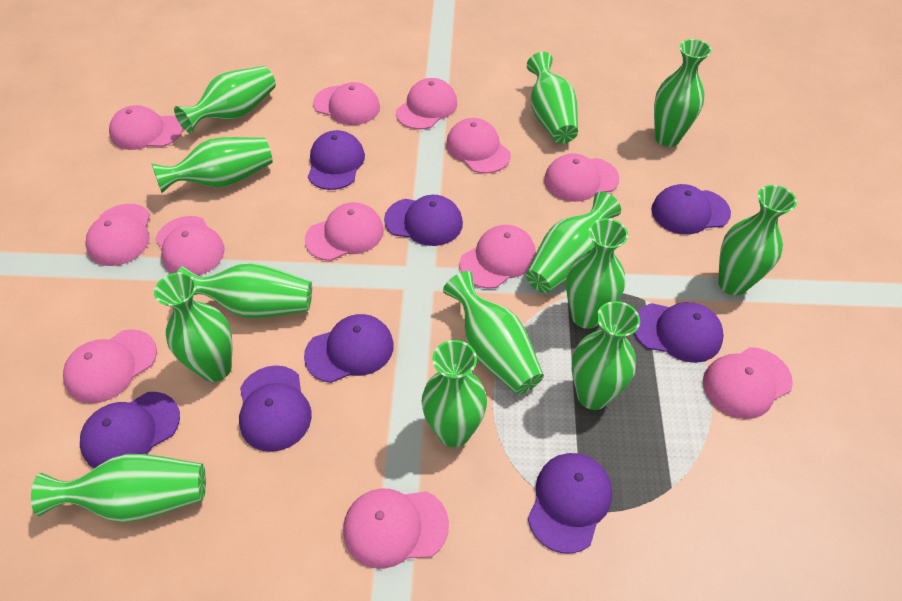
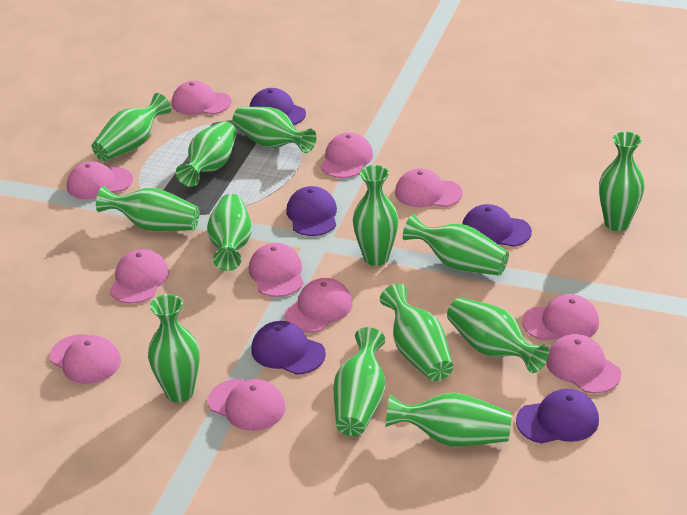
pink cap: [63,329,157,404] [85,204,150,266] [109,105,183,150] [156,216,224,276] [305,202,384,261] [313,82,380,125] [343,488,449,569] [396,78,457,130] [446,118,511,174] [460,225,536,289] [544,153,619,202] [703,347,793,419] = 12 -> [49,334,121,384] [67,161,133,200] [109,249,169,304] [172,81,232,115] [208,379,286,431] [249,243,304,297] [284,278,353,332] [321,132,373,178] [395,168,462,207] [522,294,599,340] [546,334,621,393] = 11
purple cap: [80,392,180,468] [239,365,312,452] [304,314,394,383] [308,130,365,190] [384,195,463,246] [528,453,612,554] [634,302,724,363] [652,184,731,235] = 8 -> [249,88,306,125] [251,321,326,375] [286,186,337,236] [462,204,532,247] [516,389,599,444] = 5

